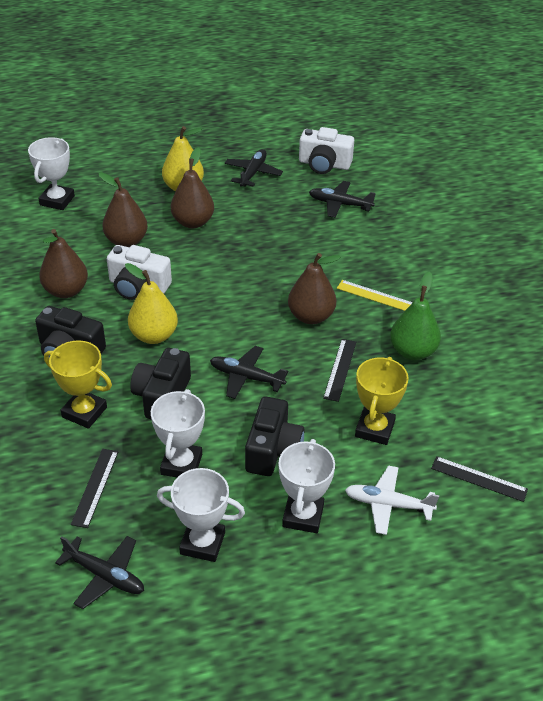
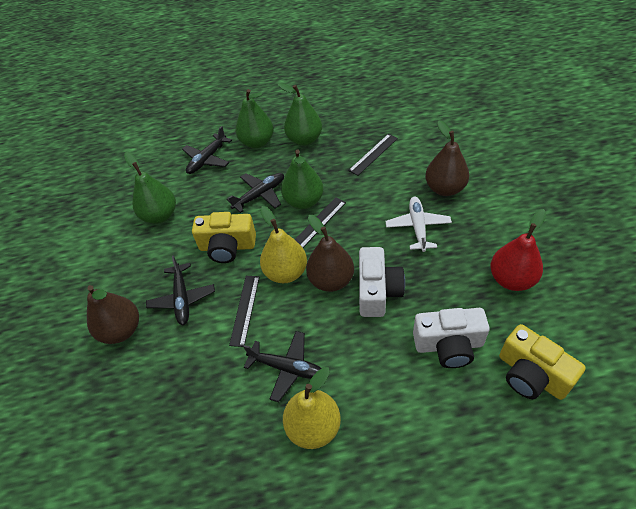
black camera: [35,306,106,357] [130,348,191,420] [245,397,305,476] = 3 -> none = 0
brown pear: [39,229,88,298] [98,172,148,247] [171,147,214,228] [288,253,341,324] = 4 -> [87,285,139,344] [306,215,354,292] [425,121,469,196] = 3
green pear: [390,272,441,361] = 1 -> [124,152,176,224] [235,89,274,148] [278,83,322,146] [281,149,323,209] = 4
red pear: none = 0 -> [490,209,546,291] = 1
white trophy: [28,137,75,210] [151,389,205,477] [157,468,245,562] [278,439,335,533] = 4 -> none = 0
yellow camera: none = 0 -> [192,212,256,263] [499,324,586,400] = 2
yellow ruler: [337,280,413,311] = 1 -> none = 0
yellow trophy: [44,340,112,429] [355,357,409,445] = 2 -> none = 0

